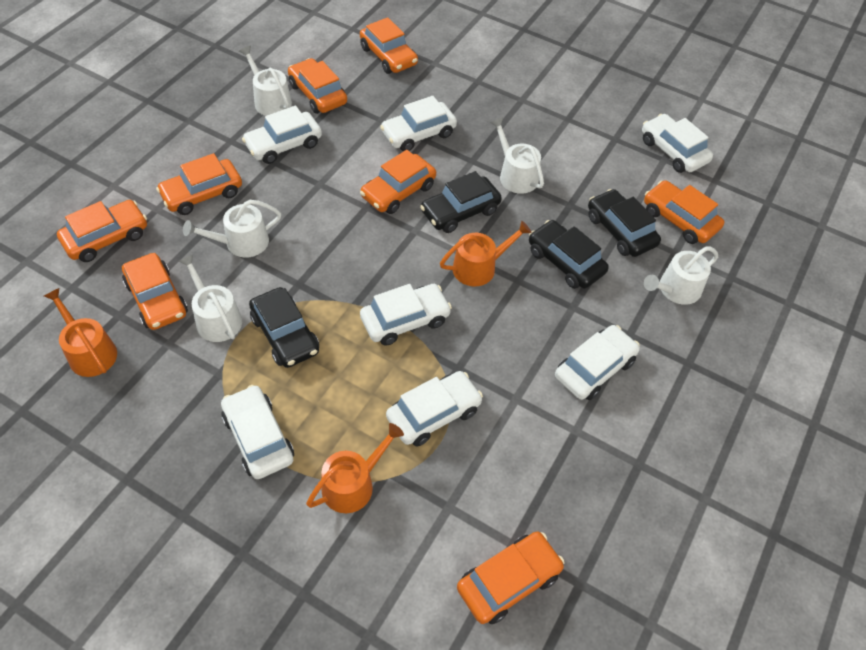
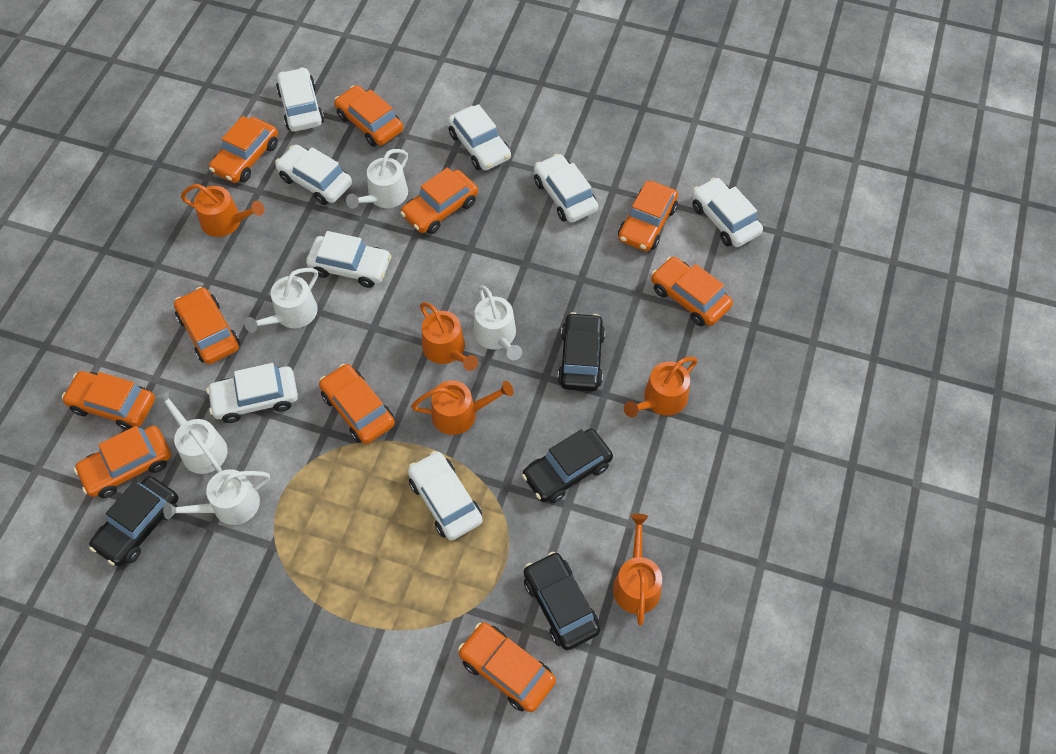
orange car: [57,200,147,262] [122,253,188,330] [156,153,242,215] [288,58,347,114] [360,17,418,74] [360,150,436,214] [457,531,565,624] [644,180,724,244] = 8 -> [62,371,155,430] [74,426,171,498] [174,287,240,364] [209,116,278,183] [319,364,395,444] [334,85,403,147] [400,167,478,234] [458,622,556,712] [618,181,678,251] [651,256,733,326] = 10
orange watering can: [44,288,117,377] [306,423,404,513] [440,221,532,286] = 3 -> [181,184,265,237] [411,381,514,435] [420,302,478,371] [613,514,662,625] [624,357,698,418] = 5
white car: [221,385,294,479] [242,106,322,164] [360,284,452,346] [380,96,457,152] [386,371,483,446] [555,325,640,400] [642,114,713,173] = 7 -> [207,363,298,423] [275,145,352,205] [276,67,324,132] [306,231,391,288] [408,451,483,540] [448,104,511,171] [534,154,598,223] [692,177,763,247] = 8

